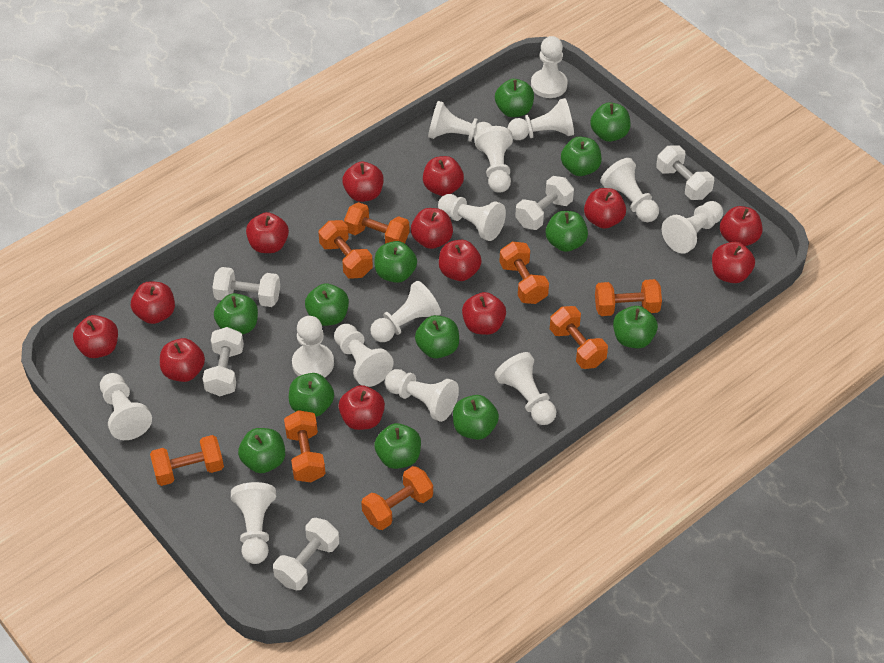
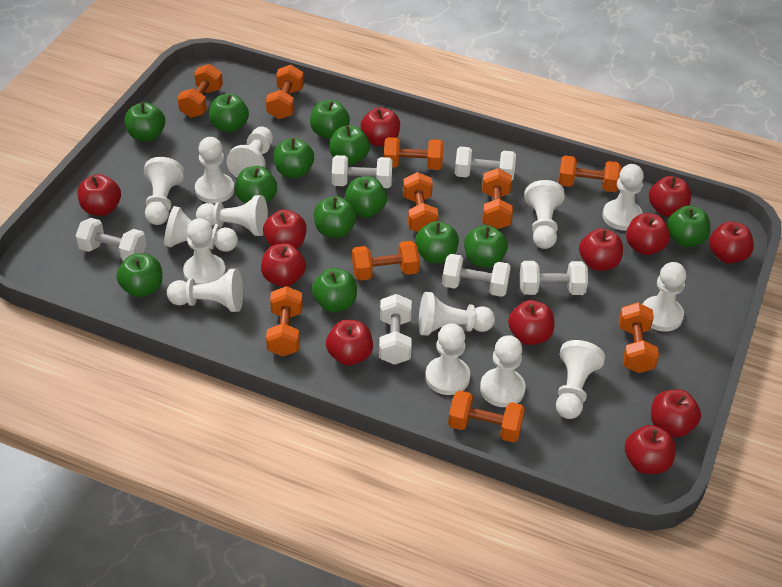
orange dumbbell: [150,435,224,486] [284,410,326,482] [318,220,373,279] [344,202,410,244] [361,466,433,530] [499,241,549,304] [550,306,608,369] [595,279,662,316] = 8 -> [177,64,223,118] [266,65,304,119] [266,286,303,357] [352,241,420,280] [384,137,444,170] [403,172,439,232] [448,391,525,442] [482,168,513,229] [558,155,622,192] [619,302,659,373] = 10
red apple: [73,315,118,358] [131,282,175,324] [160,338,205,382] [246,212,289,253] [339,385,385,430] [342,162,384,202] [411,208,453,249] [423,156,464,196] [439,240,482,281] [462,292,506,335] [584,188,626,229] [712,242,755,283] [720,206,762,246] = 13 -> [78,174,121,216] [261,243,306,287] [263,210,307,249] [326,320,373,365] [361,107,400,146] [508,300,554,345] [579,228,623,271] [625,425,676,474] [626,213,670,255] [649,176,691,217] [651,390,701,437] [709,221,754,264] = 12
white dumbbell: [203,327,244,396] [212,267,280,307] [273,518,339,590] [515,176,574,230] [656,145,714,200] = 5 -> [76,218,147,261] [332,155,393,188] [379,294,412,365] [442,254,511,297] [455,146,516,180] [520,261,588,295] = 6

